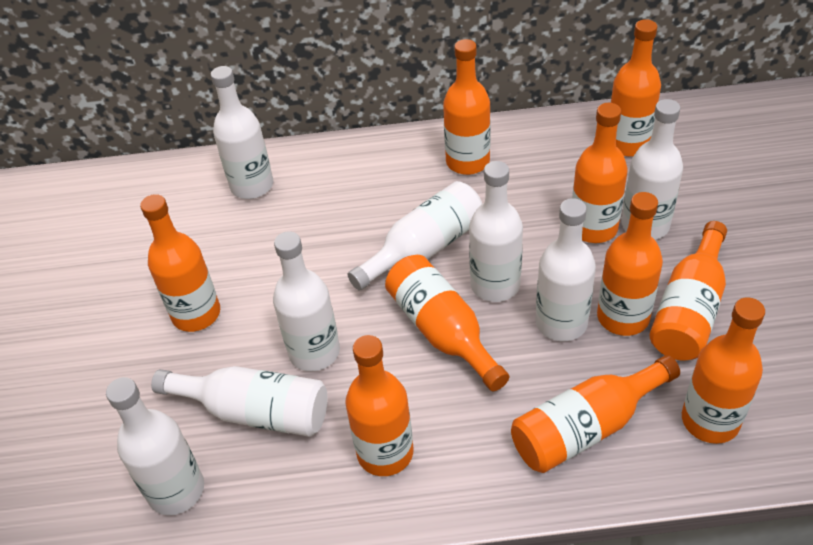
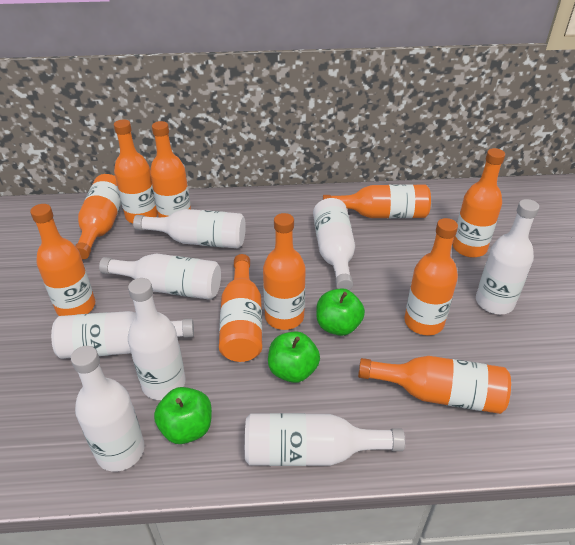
green apple: none = 0 -> [154,387,212,444] [268,331,320,383] [316,288,365,336] = 3

